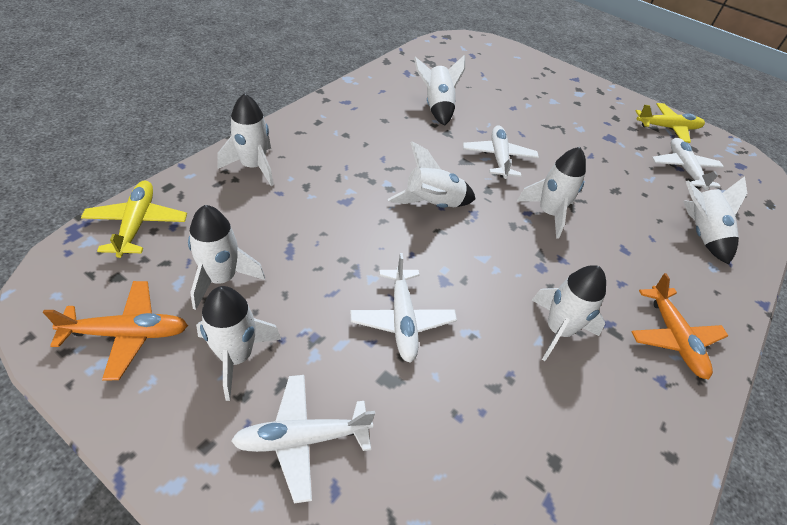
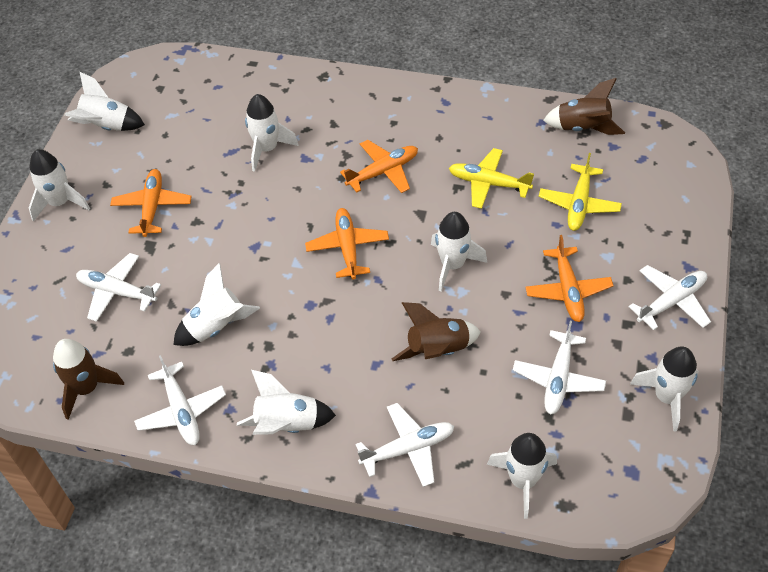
brown rocket: none = 0 -> [53,339,124,420] [392,302,481,361] [543,78,625,135] = 3
orange plane: [43,281,188,381] [631,273,729,380] = 2 -> [110,169,192,237] [305,208,389,280] [340,140,418,193] [525,235,614,322] = 4
white plane: [231,375,375,504] [350,253,457,362] [463,126,539,179] [652,138,724,190] = 4 -> [76,253,161,322] [134,355,226,445] [356,403,454,487] [513,321,606,415] [628,265,711,330] = 5

